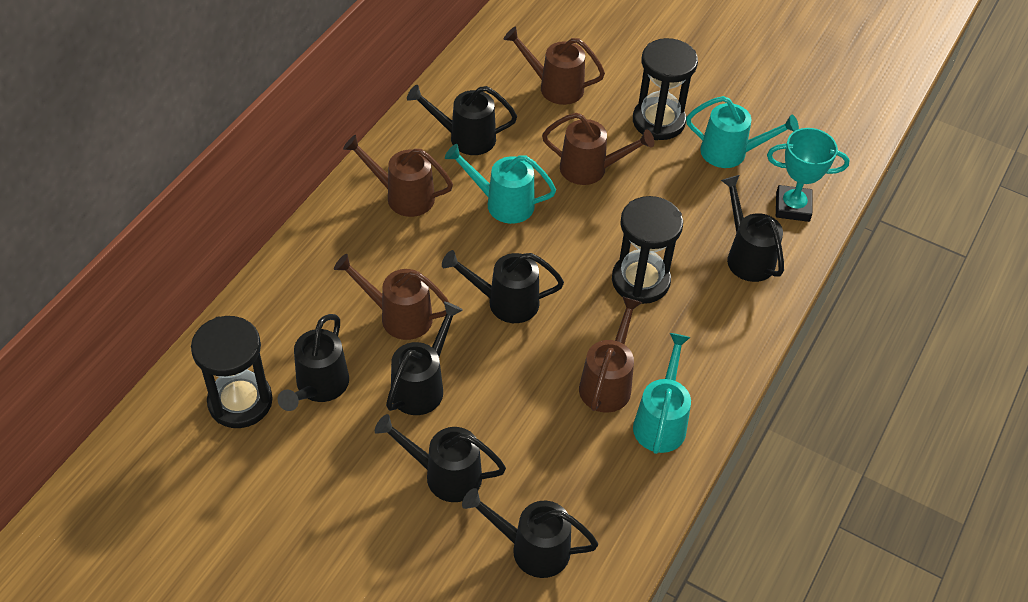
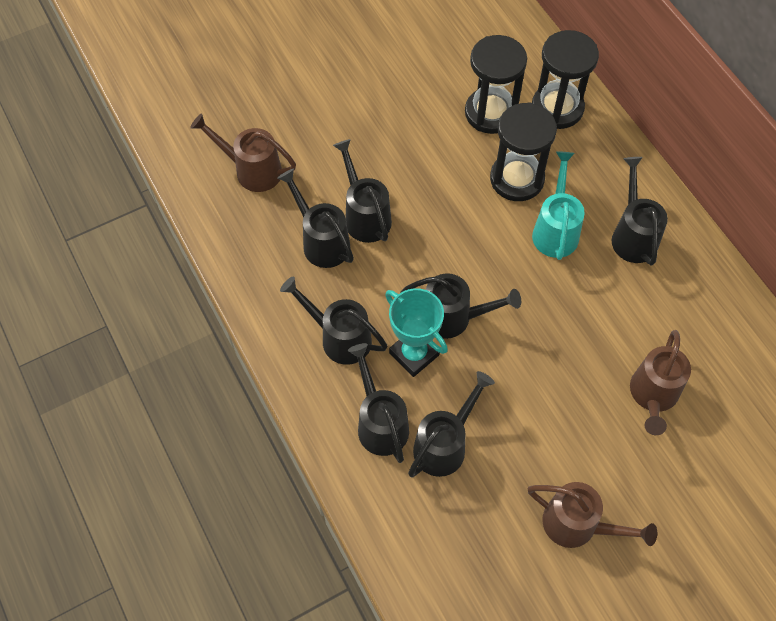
brown watering can: [334,254,450,340] [343,135,453,217] [504,27,605,105] [542,113,654,185] [579,296,642,413] = 5 -> [190,113,296,192] [528,482,657,548] [630,330,691,435] = 3
turquoise watering can: [445,144,556,224] [633,333,691,454] [686,96,799,168] = 3 -> [532,151,585,260] = 1

